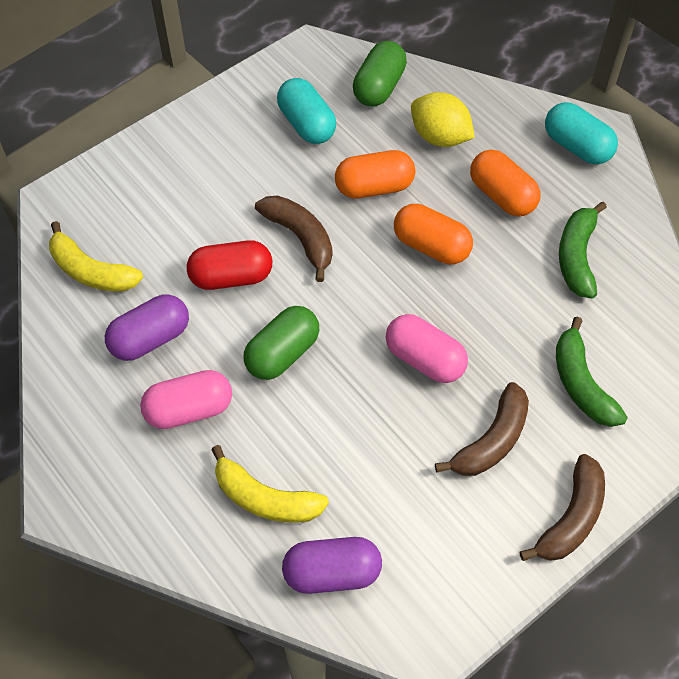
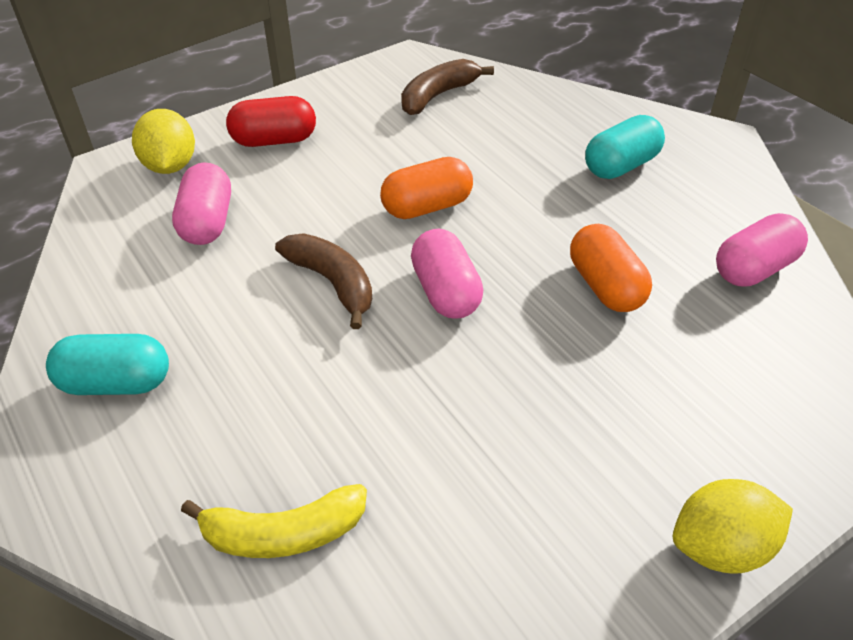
brown banana: [255,195,332,282] [435,382,529,476] [520,454,605,561] = 3 -> [275,233,372,329] [401,59,494,115] = 2
green banana: [556,317,628,427] [559,202,607,298] = 2 -> none = 0
green capsule: [244,306,319,380] [353,41,407,106] = 2 -> none = 0
orange capsule: [335,150,415,198] [394,204,473,264] [470,149,540,217] = 3 -> [380,157,473,219] [570,224,652,312] = 2
pink capsule: [140,370,232,429] [386,314,468,383] = 2 -> [172,162,231,245] [411,229,483,318] [716,213,808,287] = 3
purple capsule: [105,294,189,361] [282,537,382,594] = 2 -> none = 0
yellow banana: [49,221,143,292] [211,445,329,523] = 2 -> [181,484,367,558] = 1
yellow lemon: [411,92,475,147] = 1 -> [132,109,195,174] [673,479,793,574] = 2

